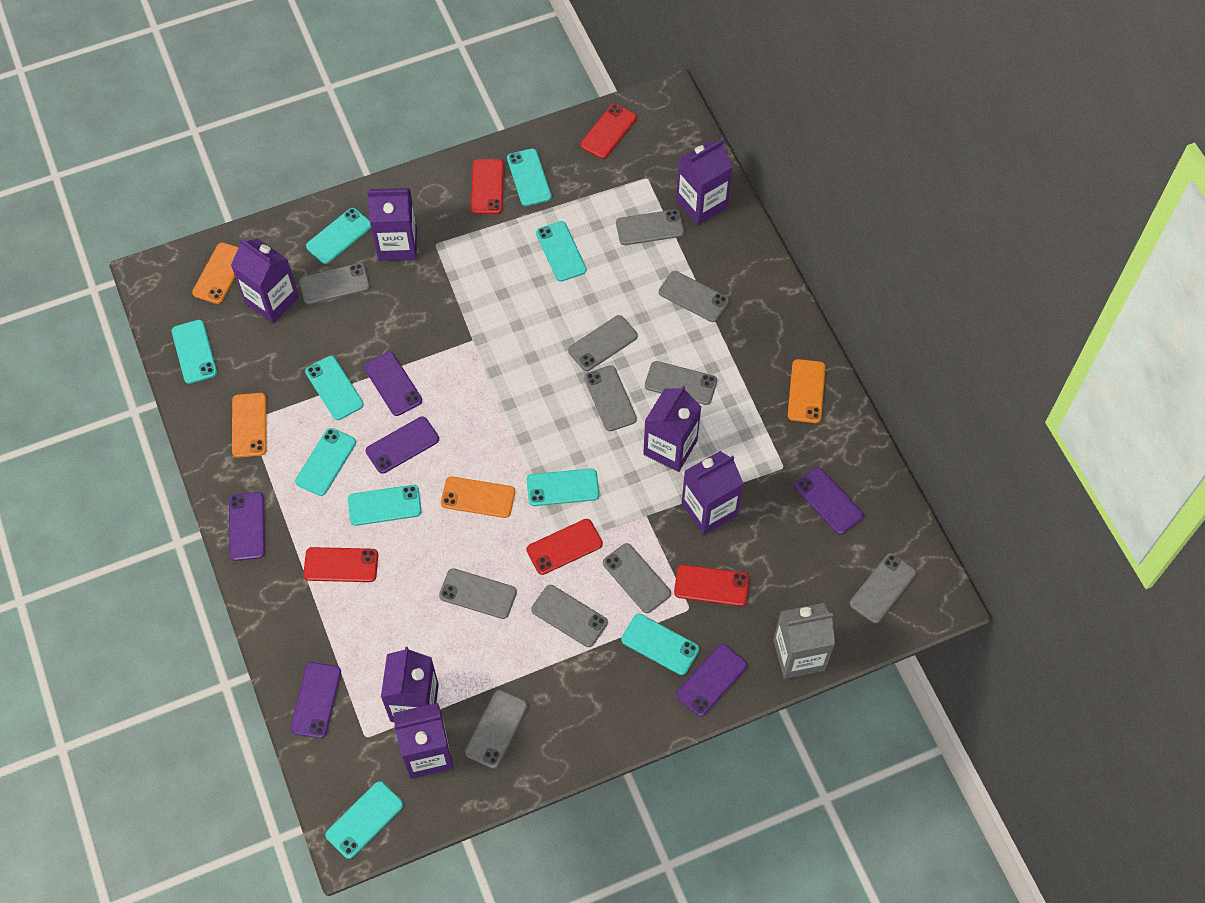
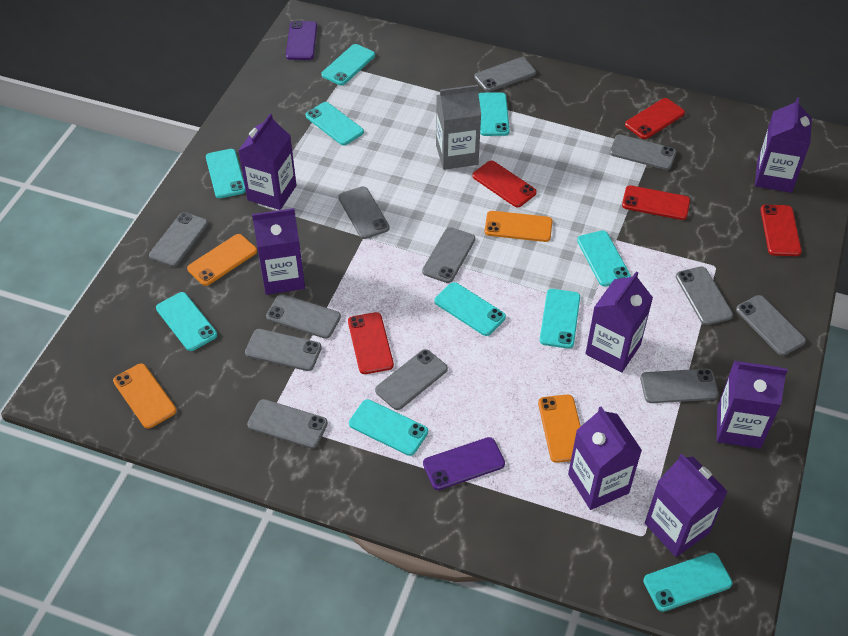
grey phone: [299,263,370,305] [439,568,517,619] [465,690,528,769] [531,585,608,647] [568,315,638,371] [584,365,637,431] [603,543,671,613] [616,209,684,245] [645,361,717,405] [659,271,729,322] [850,553,916,623] = 11 -> [149,212,208,267] [245,329,322,371] [247,399,328,449] [266,294,341,339] [338,186,390,239] [375,349,448,410] [422,227,475,283] [474,57,536,92] [610,135,676,170] [640,369,719,403] [676,266,733,325] [736,295,806,356] = 12
purple phone: [229,492,265,561] [290,662,341,738] [364,352,422,416] [366,416,439,474] [676,644,747,717] [795,467,864,535] = 6 -> [286,21,317,60] [423,437,505,490] = 2

